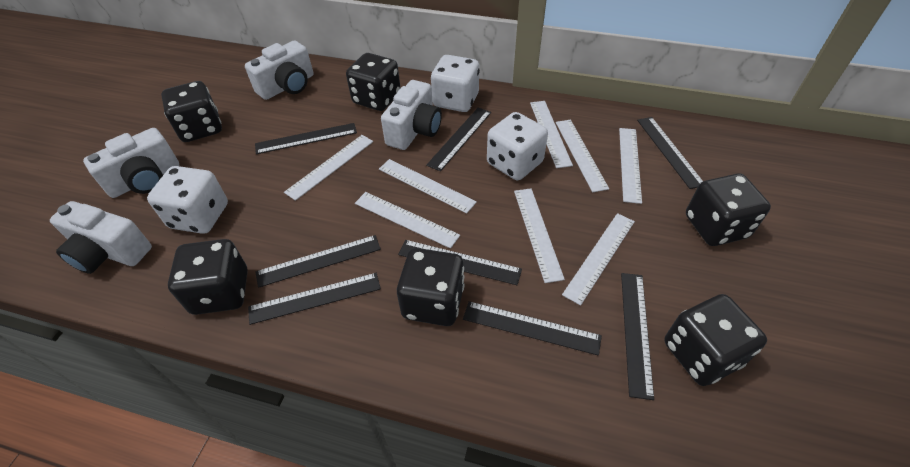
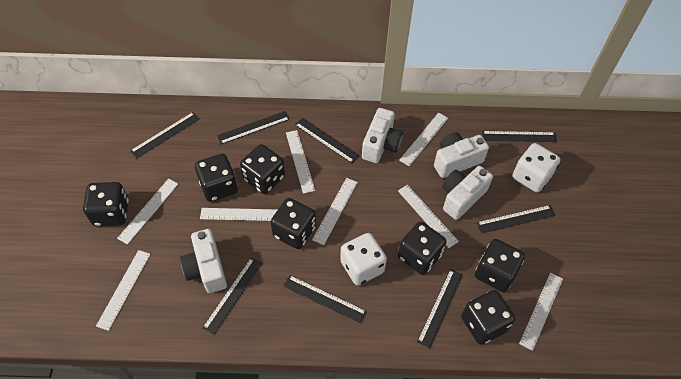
black dice: [161,81,222,142] [168,239,248,315] [346,53,401,111] [397,248,465,326] [664,294,767,386] [686,174,771,246] = 6 -> [83,182,129,226] [195,154,238,202] [240,144,285,194] [271,198,316,249] [398,222,446,275] [461,290,515,345] [475,239,525,292] = 7
white dice: [147,166,228,234] [431,55,480,112] [487,112,548,180] = 3 -> [340,233,387,286] [512,143,560,192] = 2

